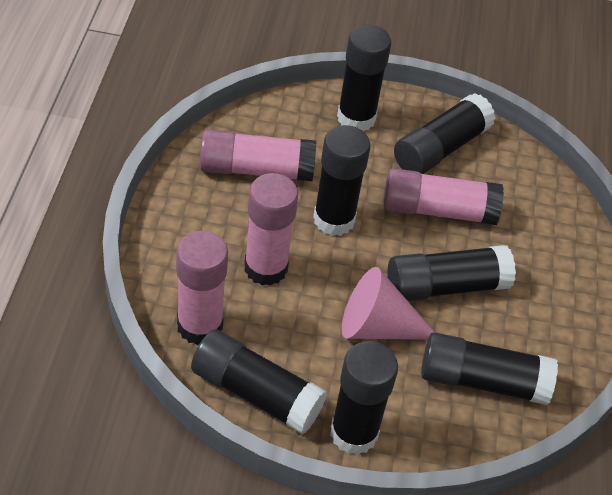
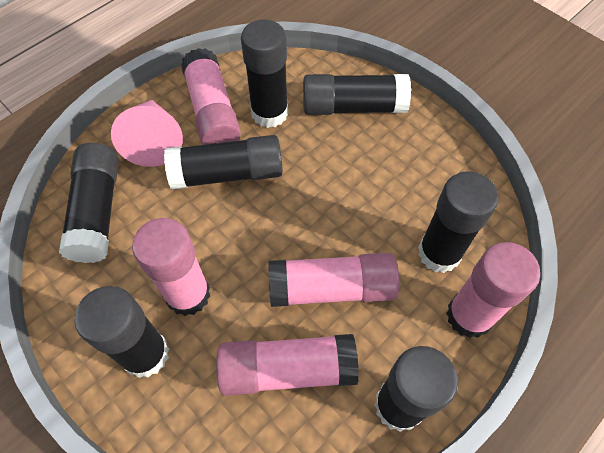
pink glue stick: [176,231,228,345] [200,129,316,181] [244,173,298,286] [383,168,504,225] = 4 -> [132,218,210,316] [181,48,241,145] [216,334,359,396] [268,253,399,307] [446,242,540,338] = 5

